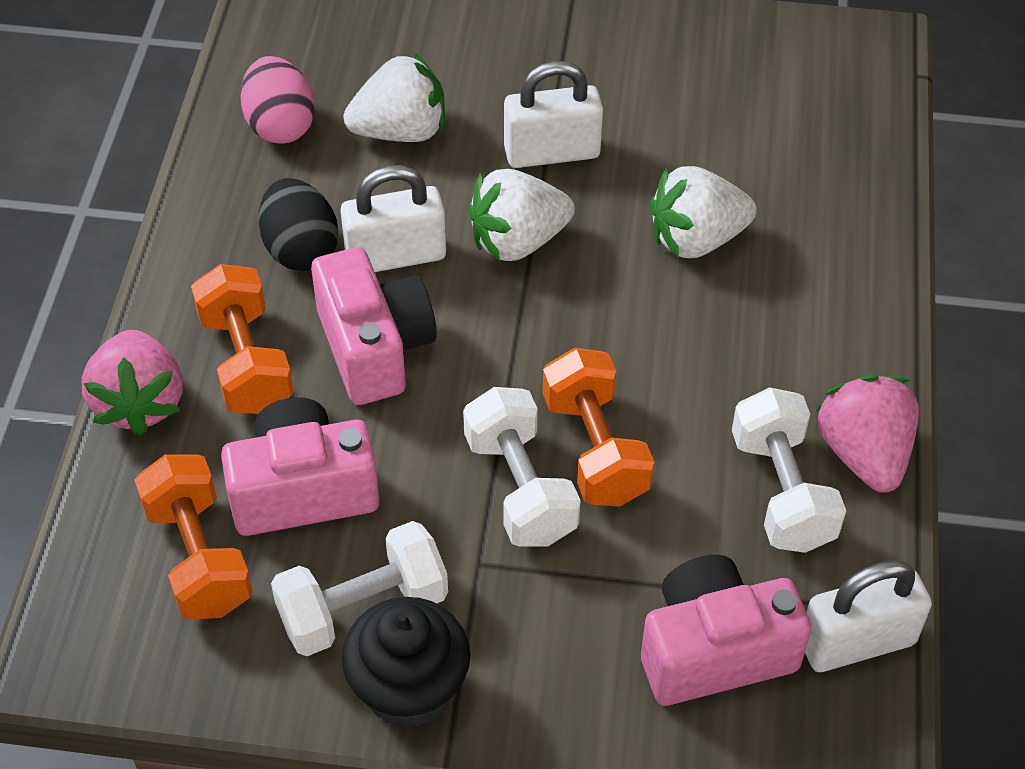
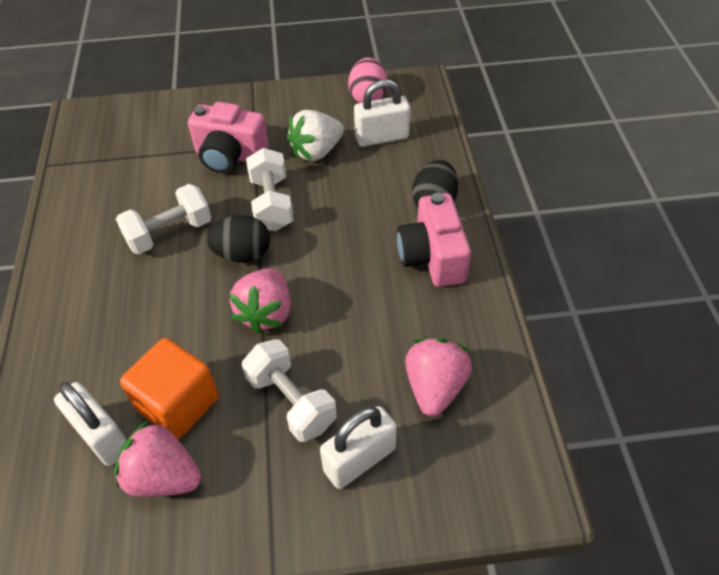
black cupcake: [341,597,470,729] = 1 -> none = 0
black egg: [258,178,339,271] = 1 -> [206,215,270,263] [412,160,458,207] = 2
orange cube: none = 0 -> [120,338,219,439] = 1
orange dumbbell: [135,454,253,620] [191,264,294,414] [542,348,654,507] = 3 -> none = 0
pink camera: [221,397,380,536] [311,247,437,405] [641,555,812,706] = 3 -> [188,102,269,173] [397,193,471,287] = 2
pink strawberry: [82,330,183,436] [816,375,919,493] = 2 -> [114,420,201,497] [229,268,291,334] [405,338,472,417] = 3
white strawberry: [343,52,445,142] [468,169,575,262] [650,166,757,258] = 3 -> [287,110,344,161] = 1

